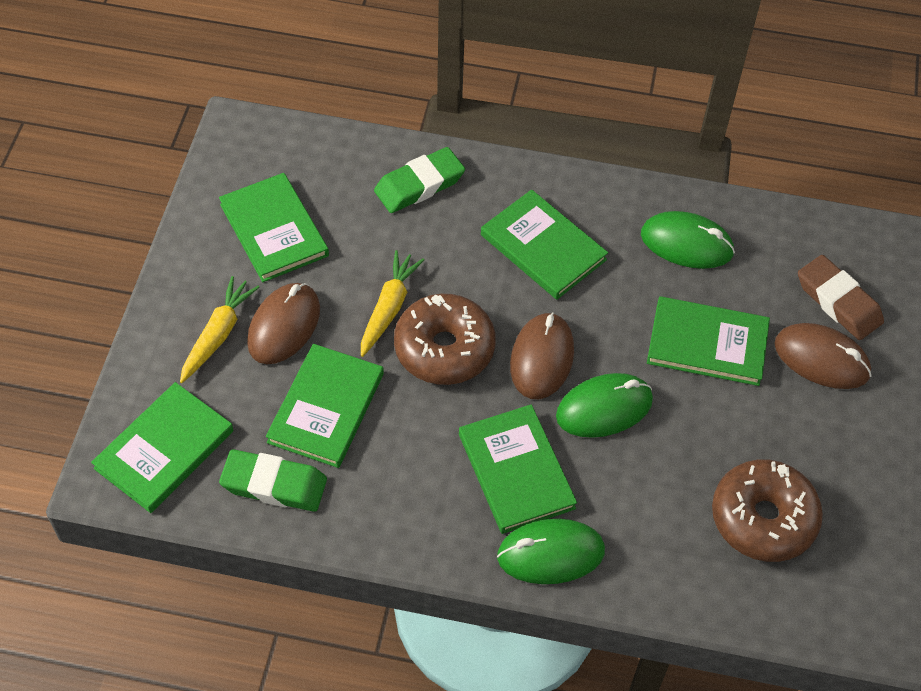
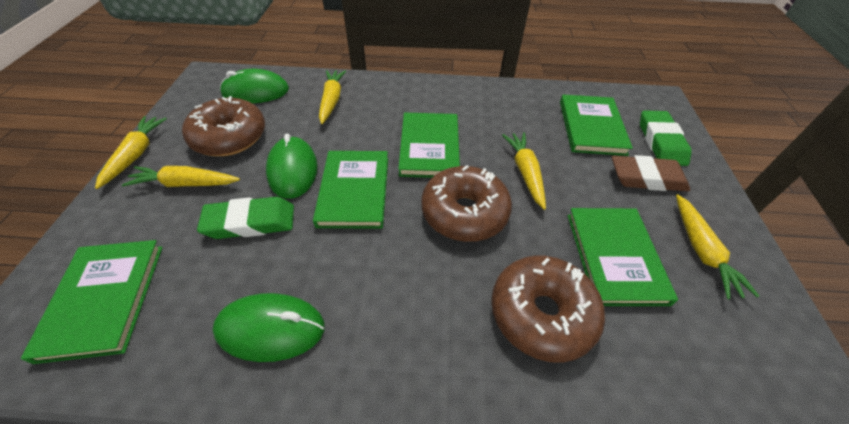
brown donut: [394,294,496,385] [712,459,823,562] = 2 -> [182,96,265,156] [422,165,512,242] [491,255,605,363] = 3
brown mouse: [247,283,320,364] [510,312,574,399] [774,323,871,389] = 3 -> none = 0
green book: [91,382,233,513] [219,173,329,282] [266,344,384,468] [459,404,577,534] [481,190,608,300] [647,296,770,386] = 6 -> [21,240,163,364] [313,151,388,229] [398,112,460,178] [560,95,633,156] [568,208,678,306] = 5
yellow carrot: [180,276,260,383] [361,250,425,357] = 2 -> [95,116,167,189] [122,166,240,187] [319,70,346,124] [502,132,546,210] [676,194,759,299] = 5

